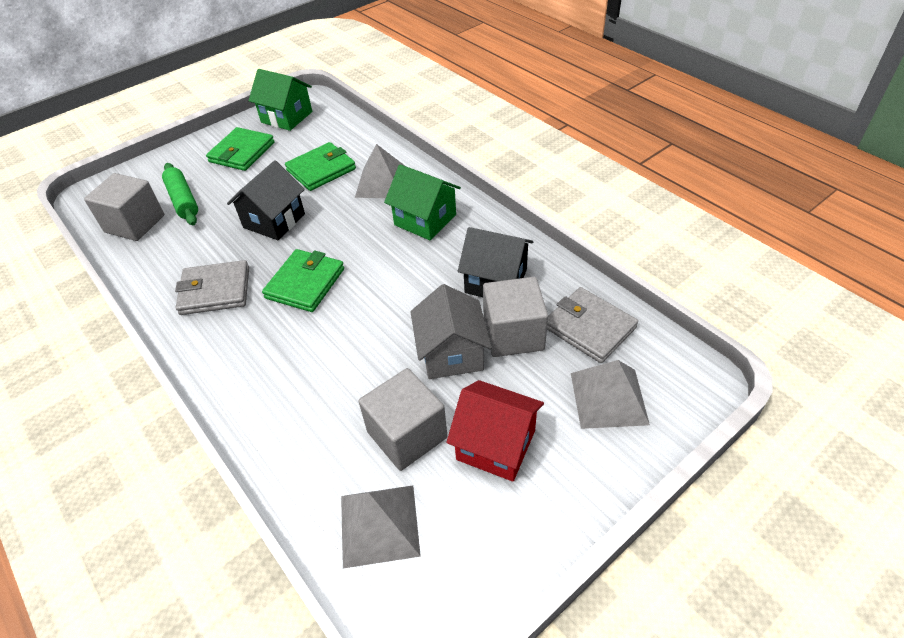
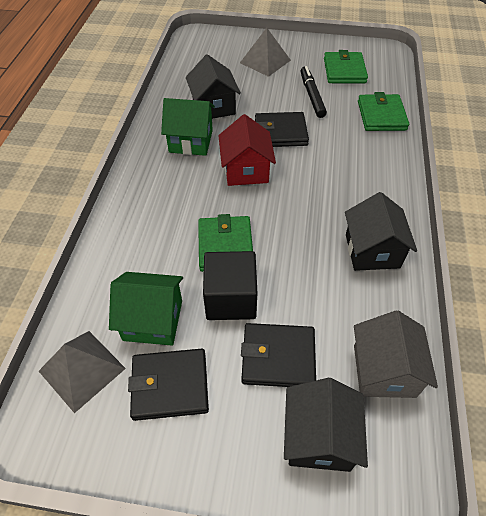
black cube: none = 0 -> [203,251,257,320] = 1
black house: [227,160,305,240] [458,227,533,297] = 2 -> [186,54,241,119] [284,378,368,472] [345,192,417,271] = 3
black marker: none = 0 -> [301,66,327,118] = 1
black wallet: none = 0 -> [128,349,209,421] [241,323,316,387] [255,112,309,147] = 3
green rolling pin: [162,163,198,225] = 1 -> none = 0
grey cube: [84,173,164,241] [358,368,447,471] [483,277,548,357] = 3 -> none = 0
grey pyramid: [341,485,421,569] [355,144,405,198] [571,360,650,429] = 3 -> [39,331,126,413] [240,28,291,77] = 2
grey wallet: [175,260,249,315] [547,287,638,363] = 2 -> none = 0

